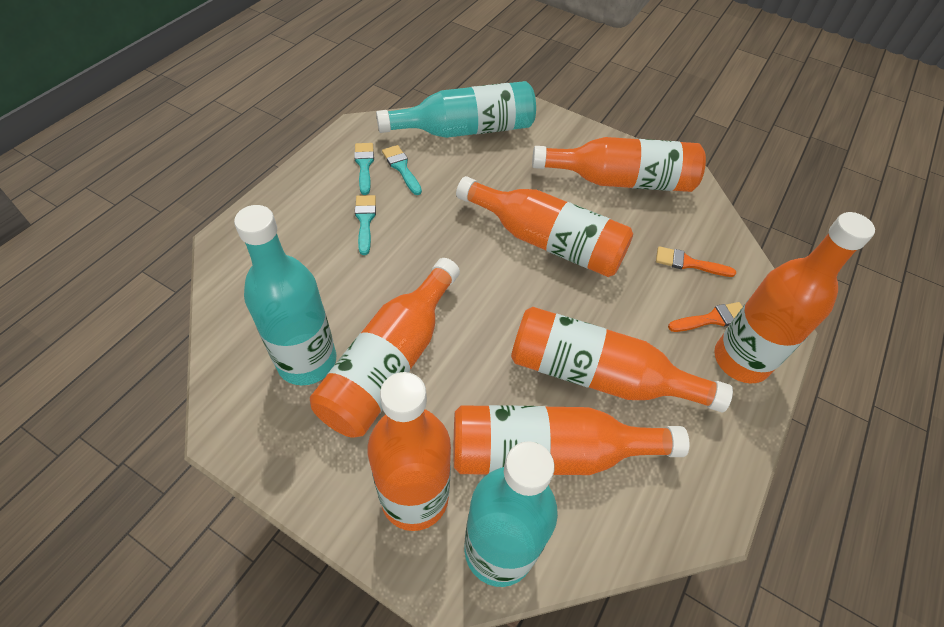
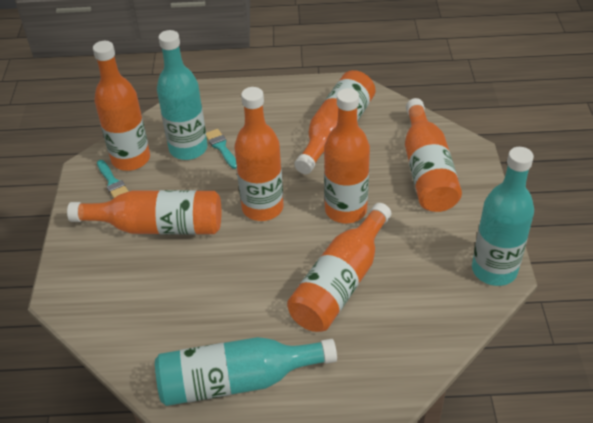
orange brush: [656,246,736,277] [668,302,742,332] = 2 -> none = 0
turquoise brush: [354,143,374,195] [355,195,376,255] [382,145,422,195] = 3 -> [97,160,129,198] [206,129,237,169] = 2

